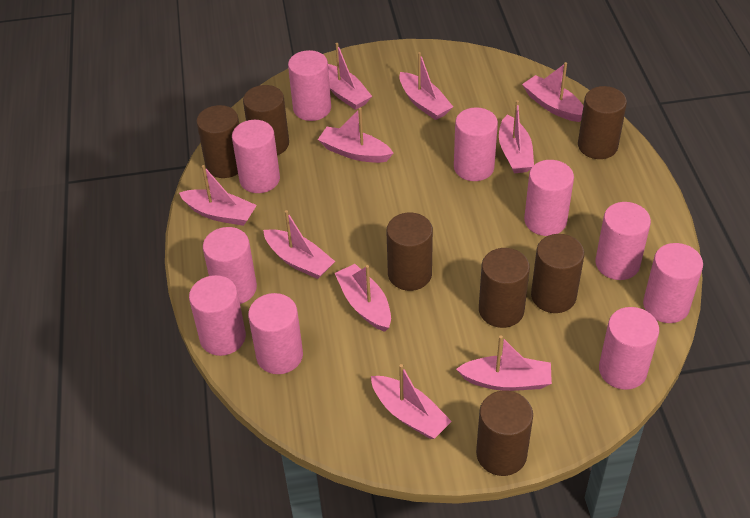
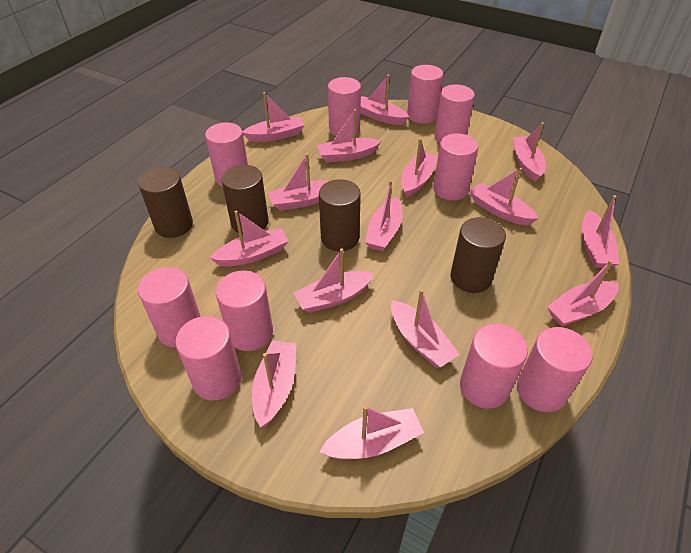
brown cylinder: [196,105,239,178] [243,85,289,155] [386,213,433,291] [476,391,533,476] [479,248,530,328] [531,234,584,313] [578,86,627,159] = 7 -> [138,167,193,238] [221,165,269,234] [319,179,361,251] [451,217,506,293] = 4
pink boat: [179,165,257,226] [263,210,335,279] [318,108,393,163] [328,43,372,110] [335,264,391,332] [371,364,452,439] [399,52,453,120] [456,335,552,391] [499,100,534,173] [522,62,583,122] = 10 -> [210,211,289,266] [243,92,304,142] [252,340,297,428] [268,153,329,211] [294,248,375,313] [317,109,381,162] [320,405,424,459] [360,74,409,125] [365,180,403,251] [391,289,460,368] [401,138,438,198] [469,168,539,225] [513,122,546,182] [547,260,618,326] [582,195,619,268] = 15

